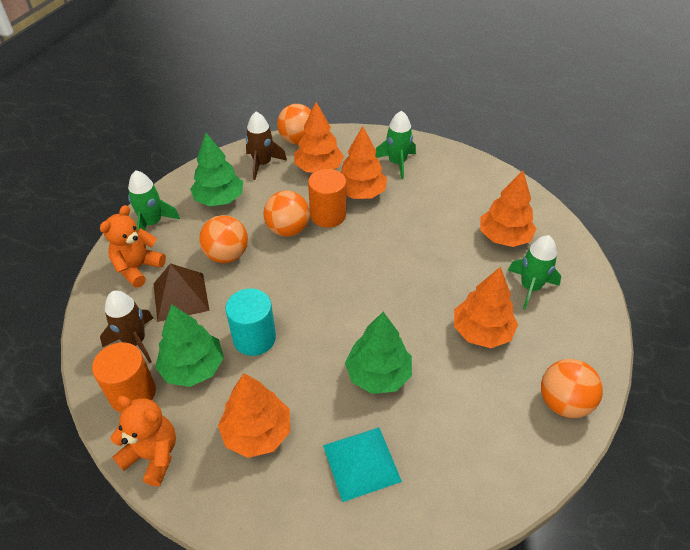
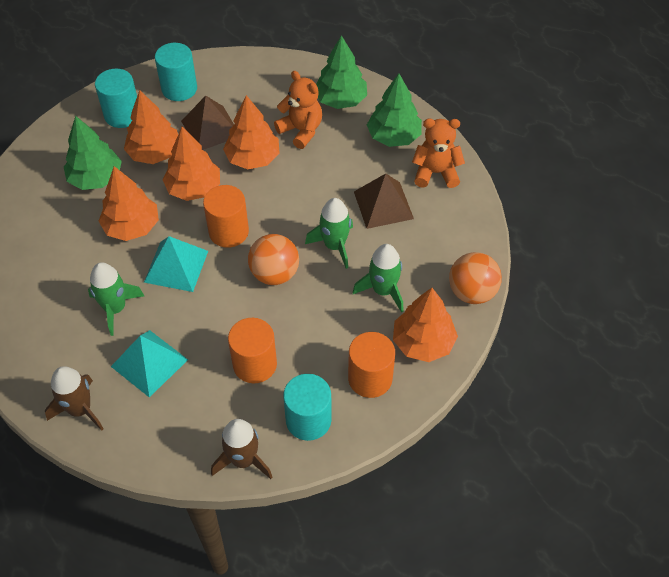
brown pyramid: [154,263,210,322] = 1 -> [181,96,234,150] [354,174,414,229] = 2
orange ball: [199,215,248,263] [264,190,310,237] [277,104,312,145] [541,359,603,418] = 4 -> [248,234,299,285] [449,252,502,304] = 2
orange cylinder: [92,342,156,412] [308,169,346,227] = 2 -> [203,185,249,248] [228,318,277,383] [348,332,395,398] = 3
turquoise cylinder: [226,288,276,356] = 1 -> [95,69,137,128] [155,43,197,101] [283,374,332,441] = 3
turquoise pyramid: [323,427,402,502] = 1 -> [111,330,188,398] [144,236,208,292] = 2

